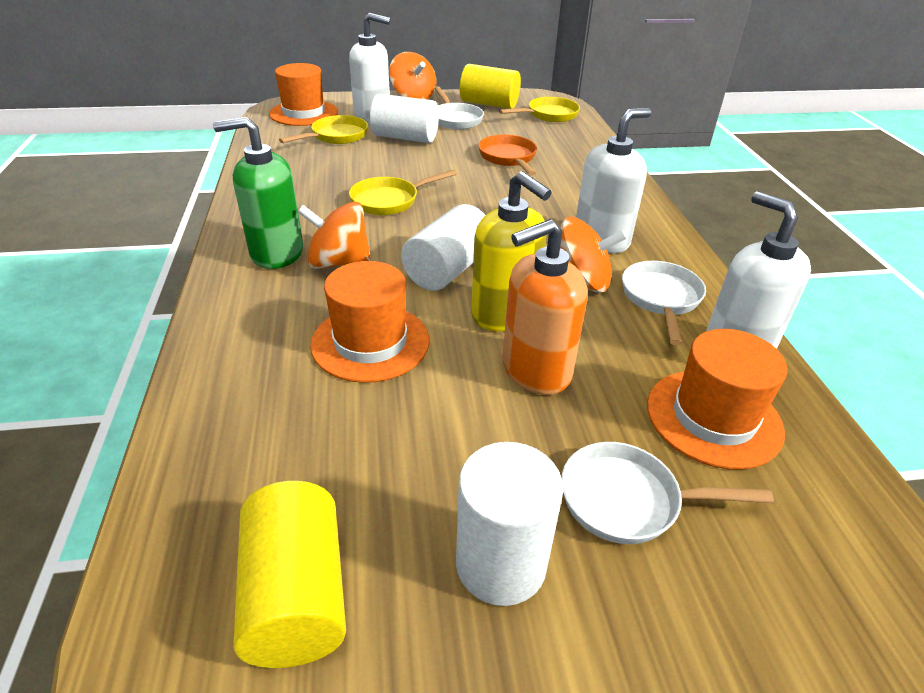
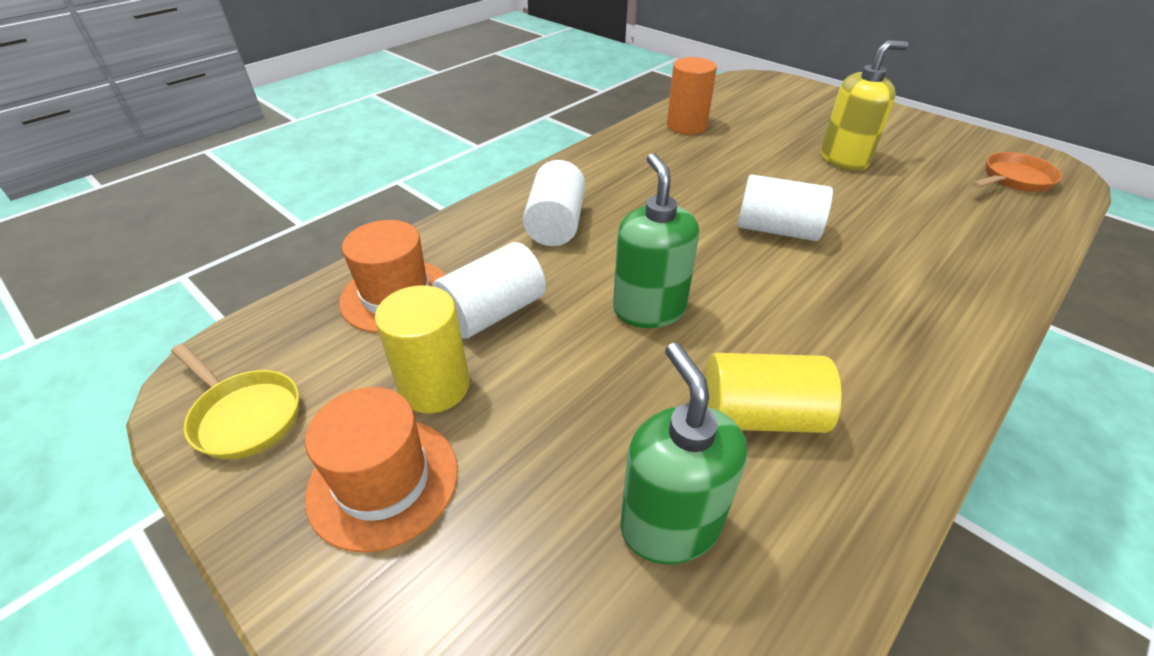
green soap dispenser: [213,117,303,269] = 1 -> [613,153,699,328] [620,343,747,564] = 2
orange cylinder: none = 0 -> [667,57,717,135] = 1
orange hat: [269,63,338,126] [310,261,430,383] [647,329,787,470] = 3 -> [305,387,458,553] [339,220,446,333] = 2
orange soap dispenser: [502,219,588,395] = 1 -> none = 0
orange spinning top: [297,202,371,269] [389,52,437,99] [560,217,627,293] = 3 -> none = 0
white pan: [434,86,484,130] [561,442,774,544] [622,261,706,345] = 3 -> none = 0
white soap dispenser: [349,13,391,123] [576,108,651,253] [706,191,811,349] = 3 -> none = 0
yellow pan: [279,115,368,144] [349,170,457,215] [499,97,580,122] = 3 -> [171,343,299,460] = 1

